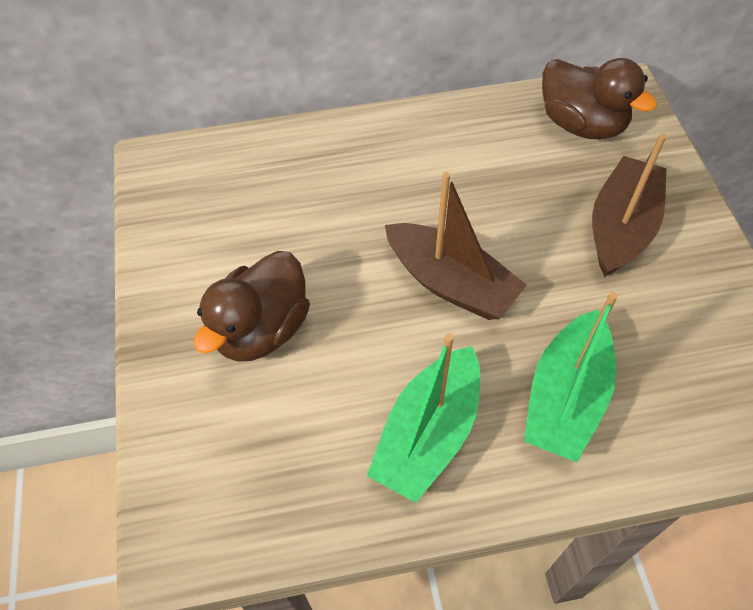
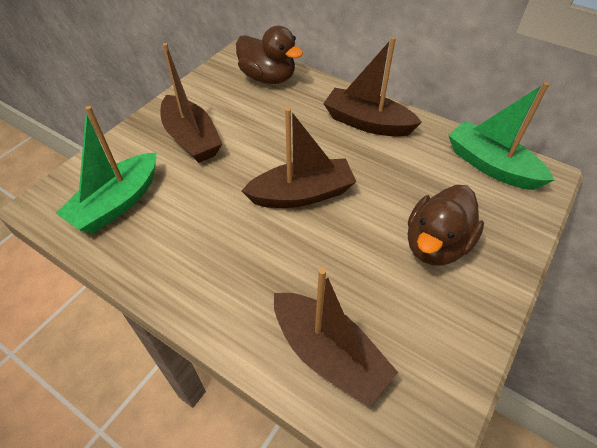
brown boat: [385,172,526,320] [592,134,666,277] = 2 -> [160,43,222,163] [241,107,356,208] [274,268,398,407] [323,37,422,137] = 4

